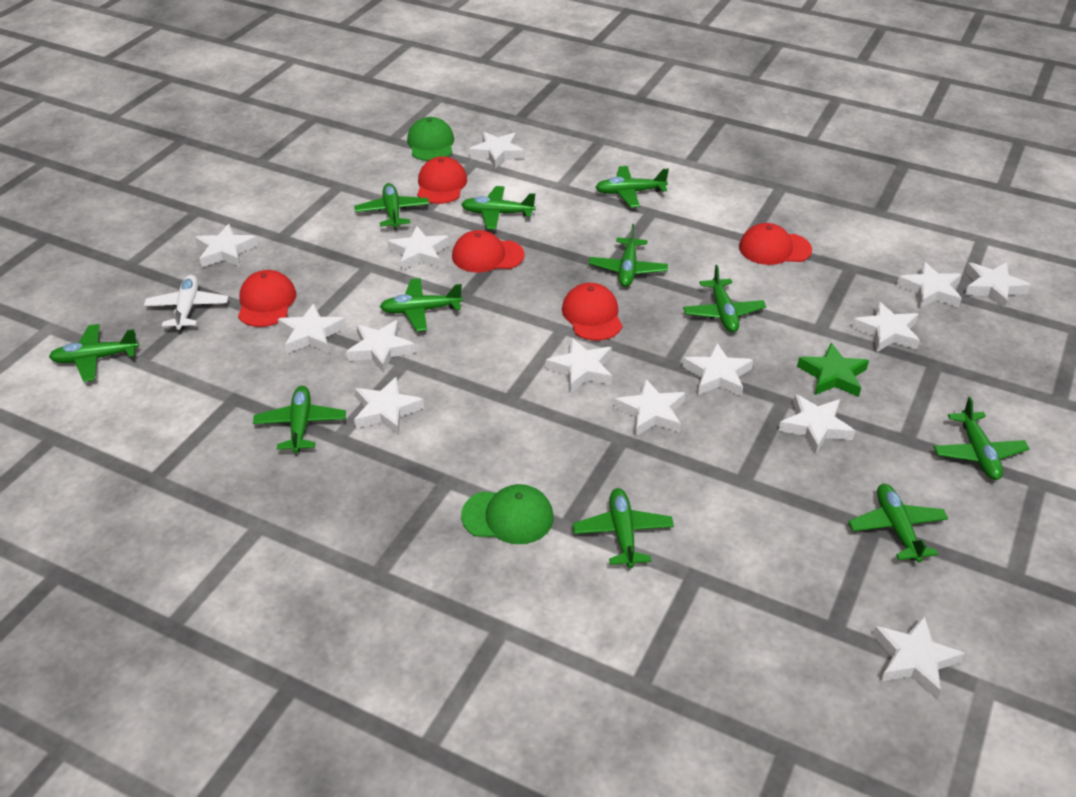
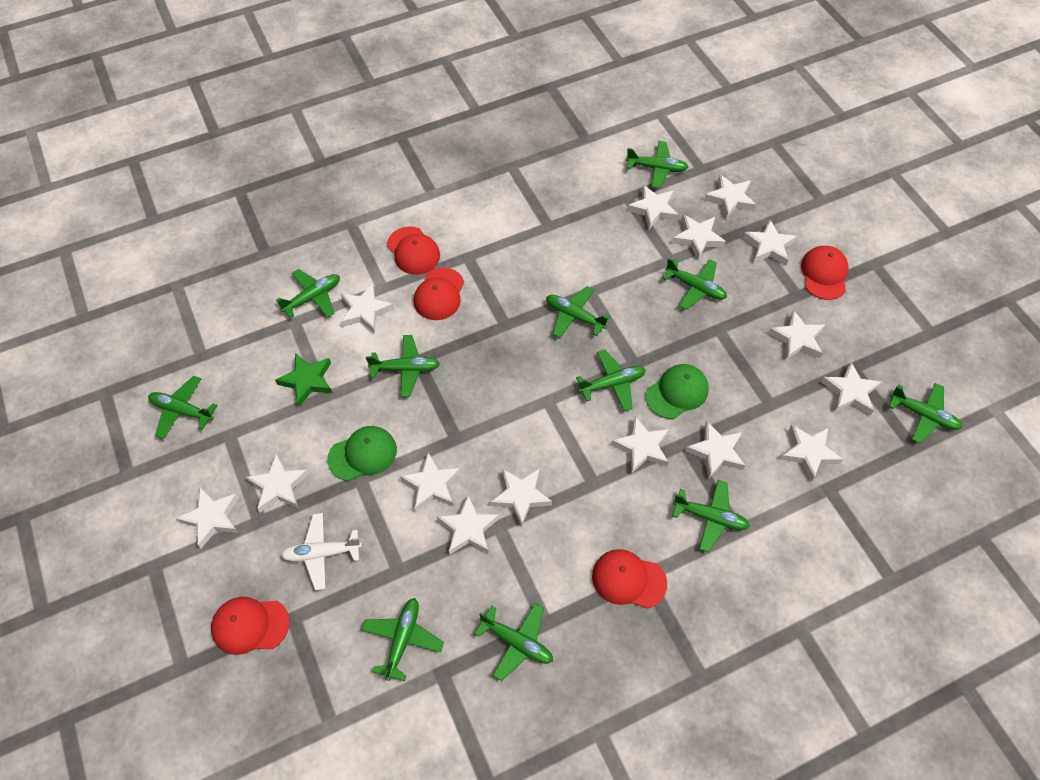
white star: [195,224,258,267] [278,303,346,353] [346,320,416,373] [354,377,424,435] [387,226,449,271] [469,132,524,169] [546,338,612,393] [614,378,686,436] [683,343,753,397] [779,394,855,454] [852,302,920,352] [873,615,965,699] [896,262,962,309] [965,262,1031,309] = 14 -> [176,488,239,548] [246,454,309,513] [341,283,394,333] [400,453,461,511] [437,495,500,555] [490,468,552,527] [611,416,669,474] [627,185,679,229] [672,214,726,259] [685,421,746,479] [704,175,756,219] [743,220,797,265] [768,310,825,360] [780,425,843,482] [821,362,881,415] = 15

